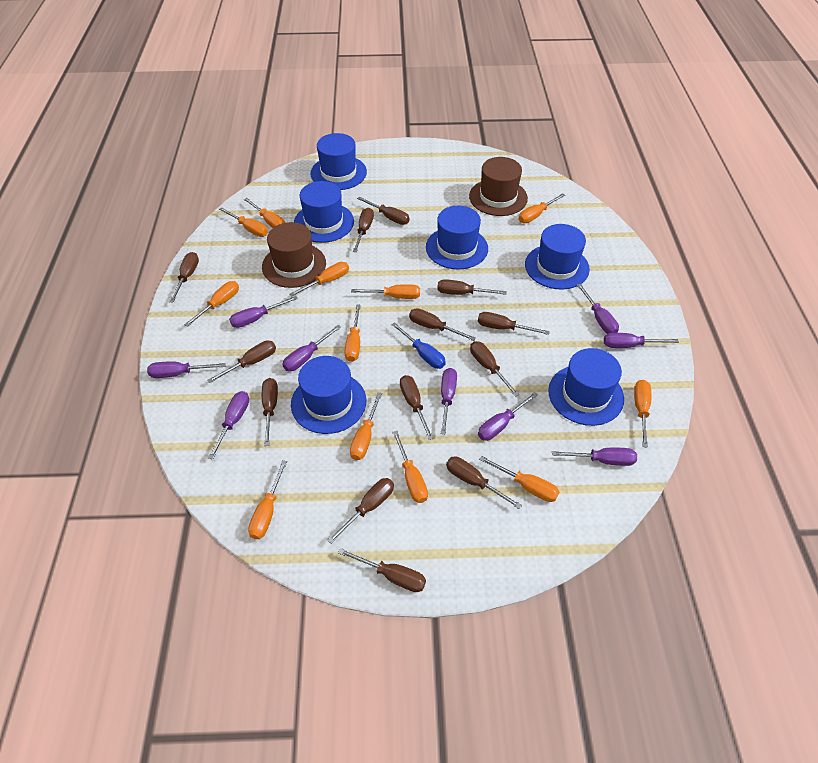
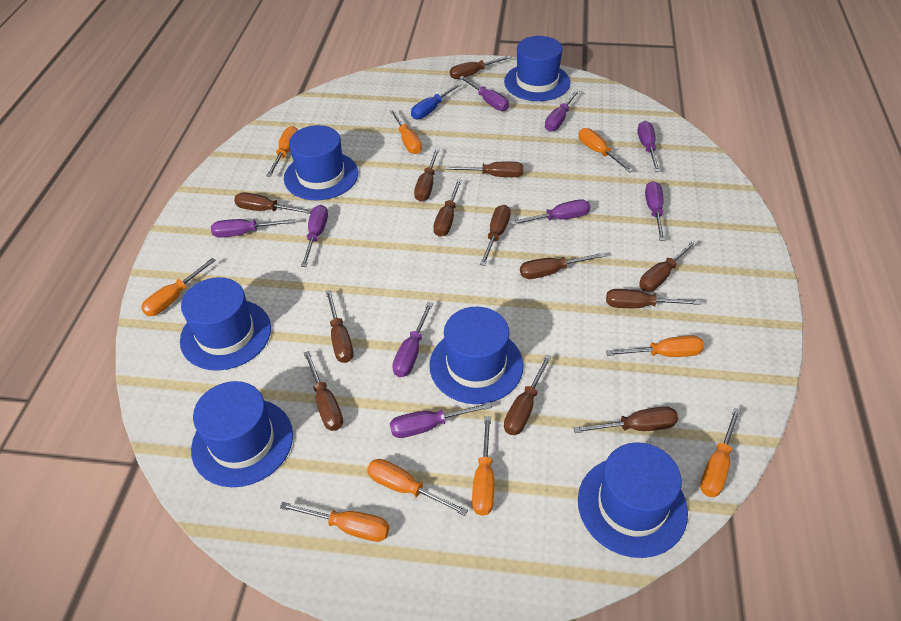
brown hat: [262,222,326,288] [469,157,528,216] = 2 -> none = 0
orange screwdriver: [184,281,239,327] [219,207,268,237] [244,198,285,228] [248,460,287,539] [289,262,349,297] [344,305,361,362] [350,392,382,460] [351,284,420,299] [392,431,428,503] [479,456,559,502] [519,193,565,223] [634,380,651,448] = 12 -> [141,258,216,316] [266,126,298,177] [280,502,390,542] [367,459,468,516] [390,109,422,154] [472,416,494,516] [579,128,633,172] [606,335,704,357] [700,408,741,497] = 9

